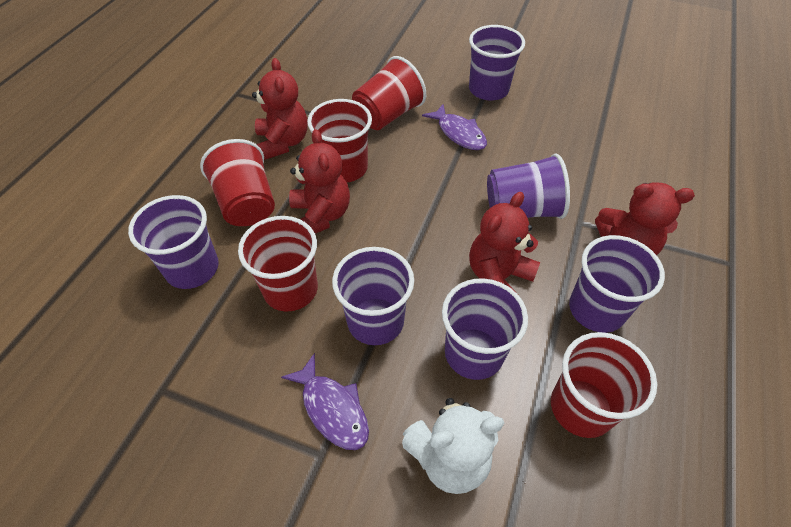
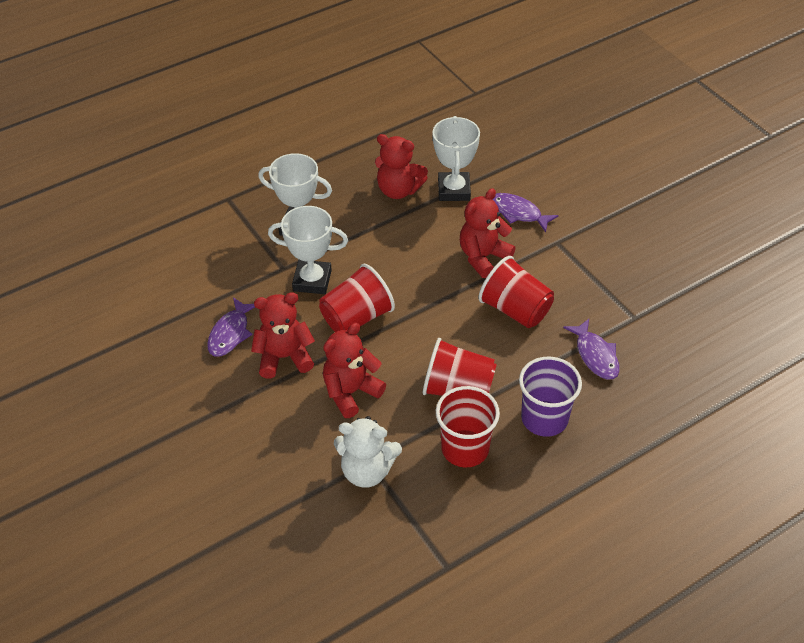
purple cup: [128,195,219,289] [332,247,414,345] [442,278,528,380] [469,25,525,100] [487,153,570,219] [569,235,665,333] = 6 -> [519,357,582,437] = 1
purple fish: [281,353,369,450] [422,104,487,150] = 2 -> [207,297,255,357] [493,193,559,232] [563,319,620,380] = 3
red cup: [200,139,275,226] [238,216,318,312] [307,99,372,182] [352,56,426,130] [551,332,657,438] = 5 -> [319,264,395,332] [423,338,497,396] [436,386,500,467] [479,256,554,328] = 4
white trophy: none = 0 -> [258,153,332,236] [268,206,348,294] [432,116,480,201] = 3

